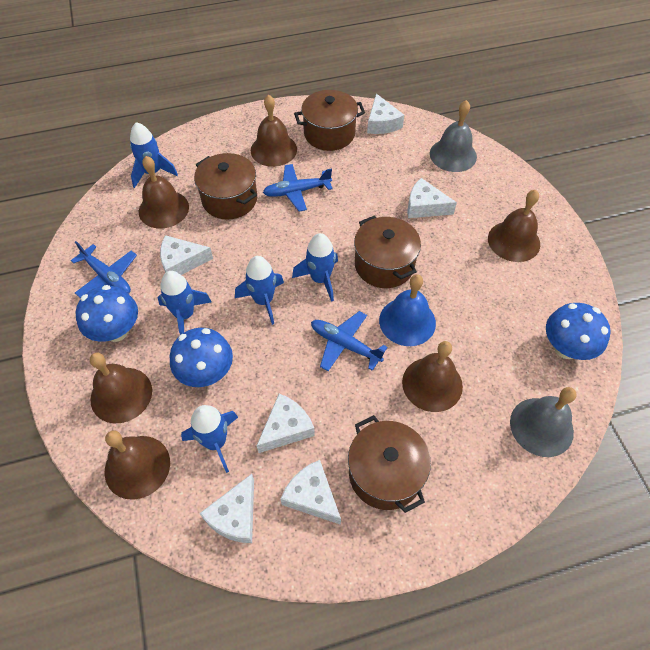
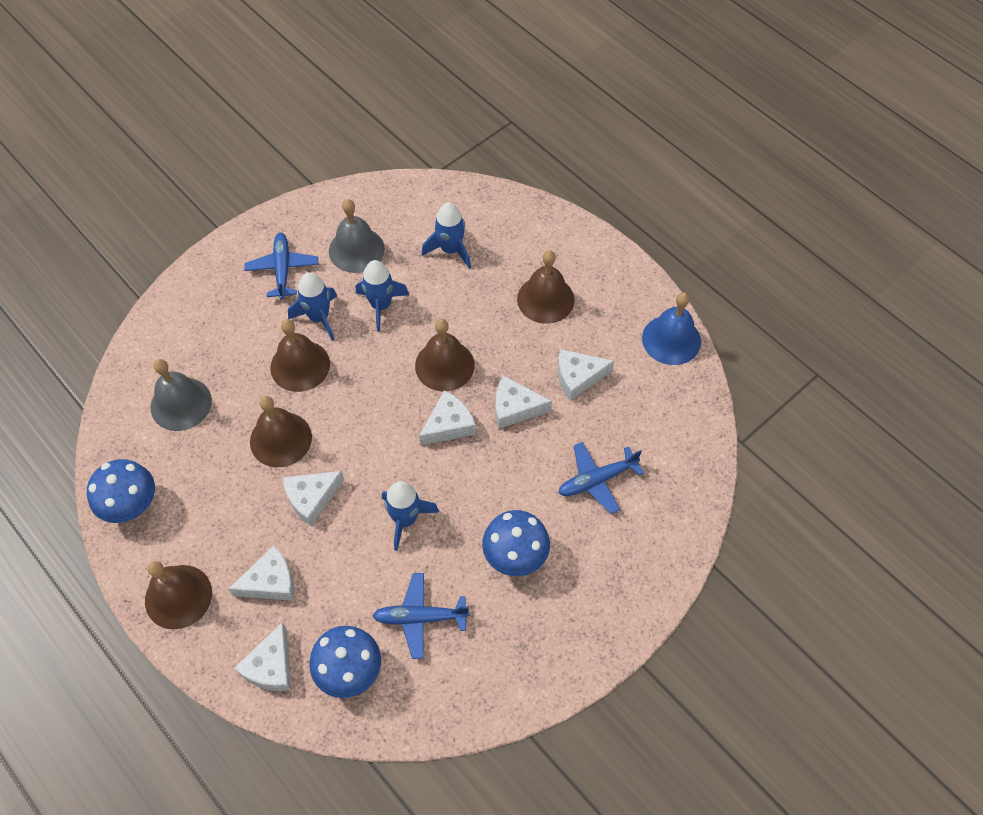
blue rocket: [130,122,178,188] [157,271,212,335] [181,405,238,473] [235,256,284,325] [292,233,338,302] = 5 -> [288,272,337,341] [356,260,409,332] [382,481,439,551] [421,203,471,269] = 4
brown bell: [90,353,152,423] [104,431,170,500] [139,156,189,229] [251,95,297,167] [402,341,463,412] [488,190,540,262] = 6 -> [145,561,212,630] [250,396,312,467] [270,319,330,392] [415,319,475,391] [517,250,575,324] = 5
brown pot: [194,153,257,220] [294,90,365,151] [348,415,431,513] [354,216,421,288] = 4 -> none = 0

